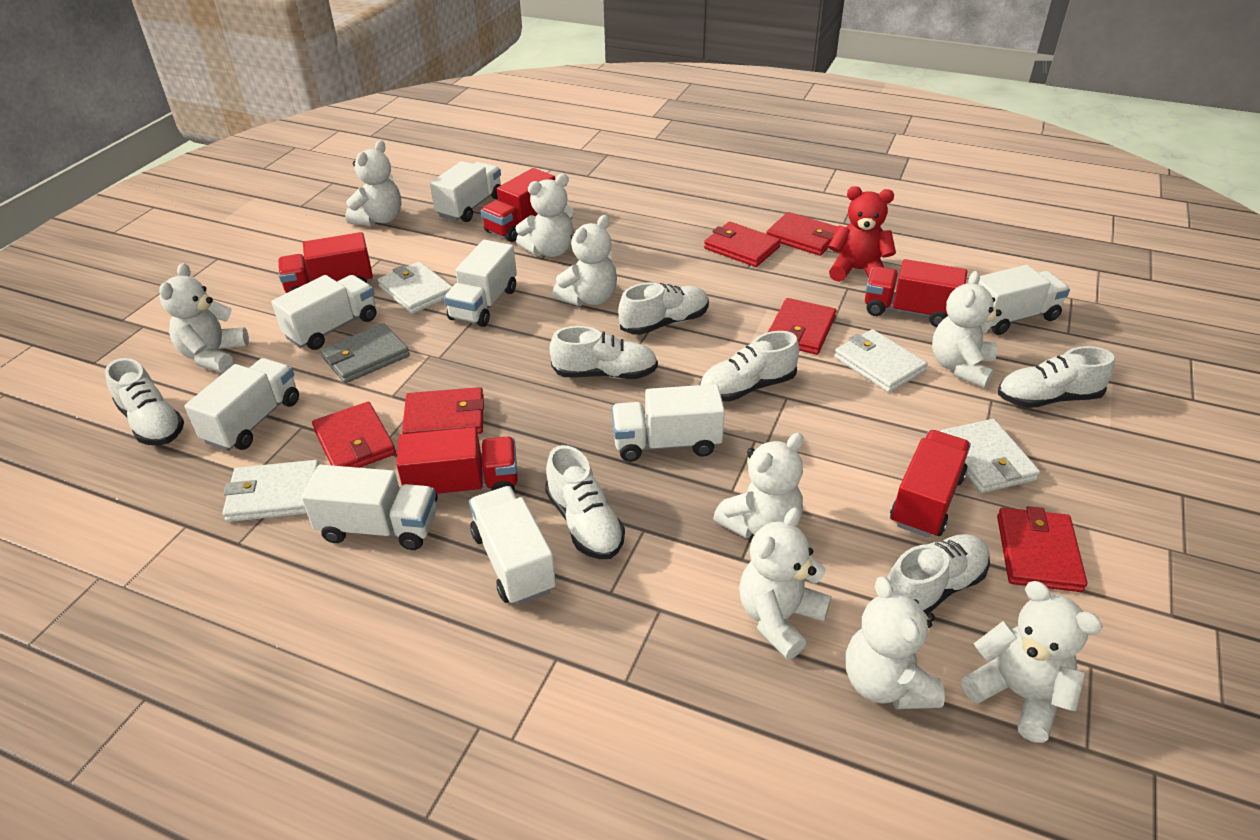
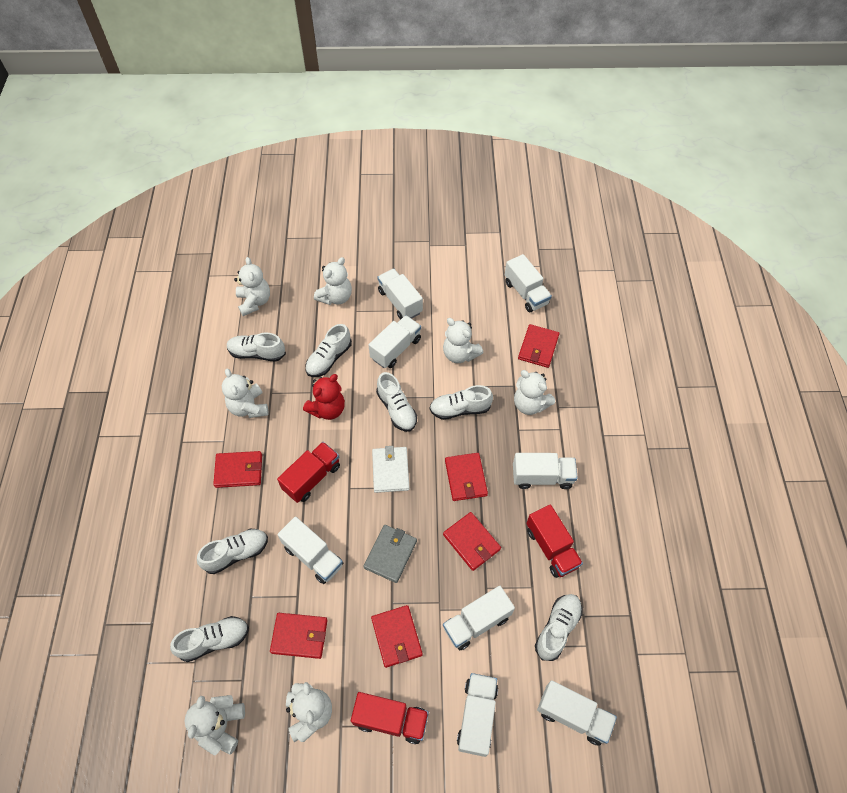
red truck: [278,232,373,293] [396,427,518,503] [481,168,555,242] [865,259,967,327] [890,430,971,538] = 5 -> [277,442,340,503] [351,692,429,744] [526,504,583,578] = 3
white teddy bear: [159,263,249,373] [345,140,401,226] [515,173,574,257] [552,215,617,306] [713,433,804,538] [739,507,831,659] [846,576,945,709] [932,271,1002,388] [961,581,1103,743] = 9 -> [185,695,245,755] [222,368,268,418] [234,257,270,316] [286,682,332,742] [314,257,352,305] [443,318,484,363] [514,370,555,415] = 7
white wallet: [222,460,319,522] [378,262,453,314] [834,329,928,393] [940,419,1040,493] = 4 -> [372,446,409,493] = 1

